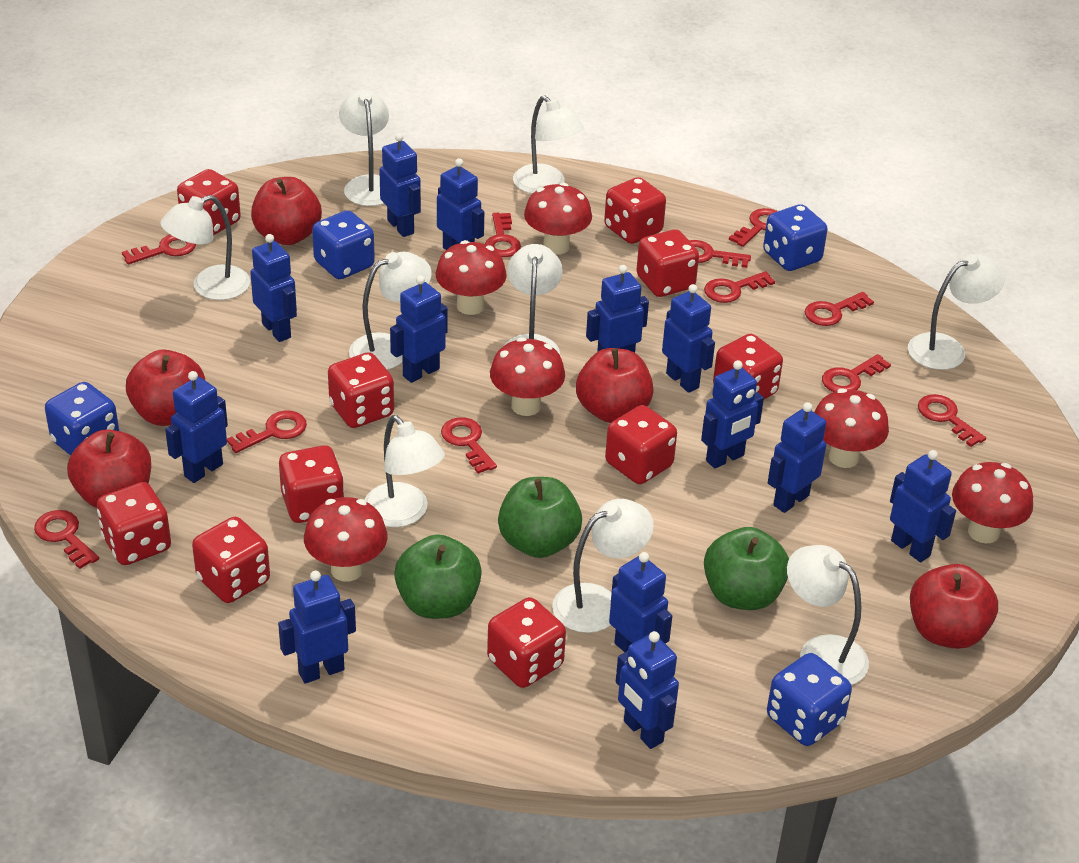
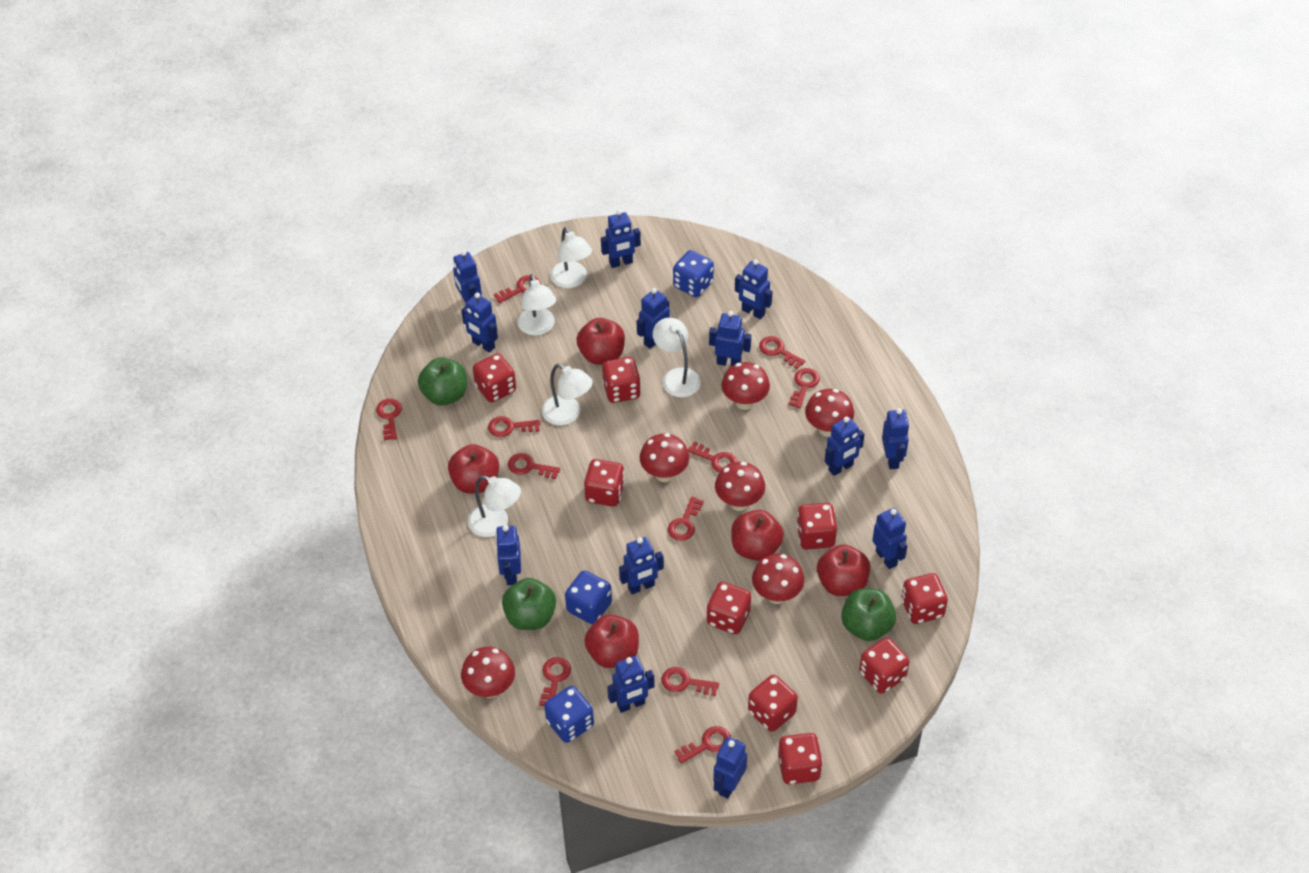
blue dice: [45,382,119,456] [312,210,375,279] [763,204,828,271] [767,653,852,746] = 4 -> [544,686,594,743] [565,570,612,624] [673,250,714,297] = 3
red dice: [97,482,171,565] [177,169,241,235] [192,517,270,603] [279,445,344,523] [328,352,394,428] [487,597,566,688] [604,177,666,244] [605,405,677,484] [636,229,699,297] [713,334,783,399] = 10 -> [473,353,516,403] [584,459,625,507] [602,357,641,403] [707,582,751,634] [748,675,798,732] [778,733,823,784] [797,503,837,550] [859,638,910,694] [901,573,948,624] = 9
white lamp: [160,195,250,300] [339,89,389,206] [349,252,431,370] [365,415,445,527] [505,244,563,354] [513,95,584,194] [552,499,654,633] [787,545,869,685] [908,254,1005,370] = 9 -> [468,475,521,537] [517,274,556,336] [542,364,593,425] [550,227,592,288] [653,318,701,397] = 5

